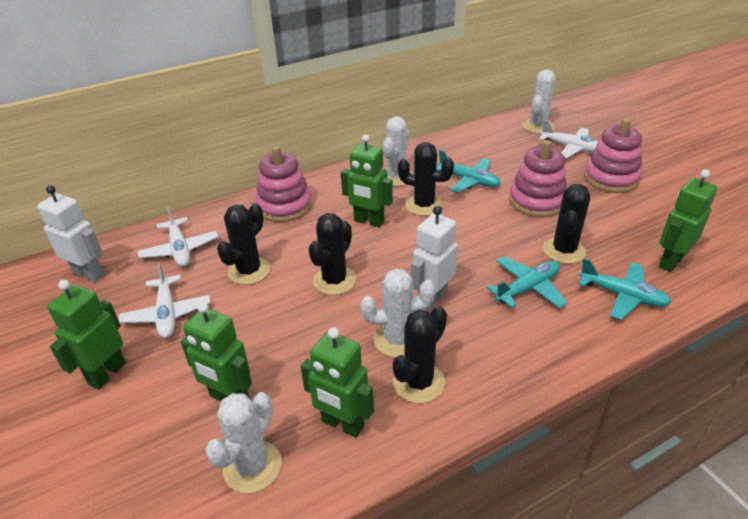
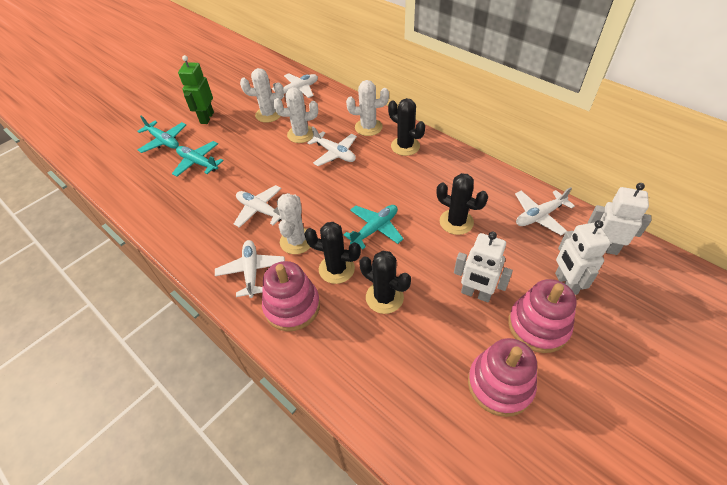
black cactus: [217,203,270,285] [309,213,356,295] [393,306,447,403] [398,142,454,216] [543,184,590,264] = 5 -> [304,222,361,284] [359,251,411,314] [388,98,425,156] [437,173,488,235] = 4
green robot: [47,280,126,390] [181,302,252,401] [300,327,374,438] [341,134,393,228] [659,170,718,272] = 5 -> [178,55,214,124] = 1
white plane: [119,263,211,338] [137,206,218,267] [539,120,598,158] = 3 -> [215,240,285,298] [234,185,282,228] [272,73,318,98] [307,126,357,166] [515,187,575,236] = 5
white robot: [37,185,104,282] [411,206,458,311] = 2 -> [454,232,513,302] [555,220,611,295] [588,183,651,255] = 3

